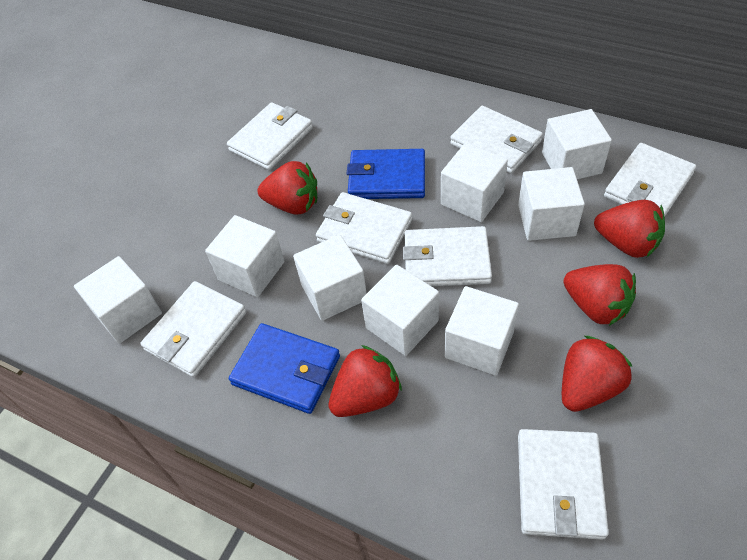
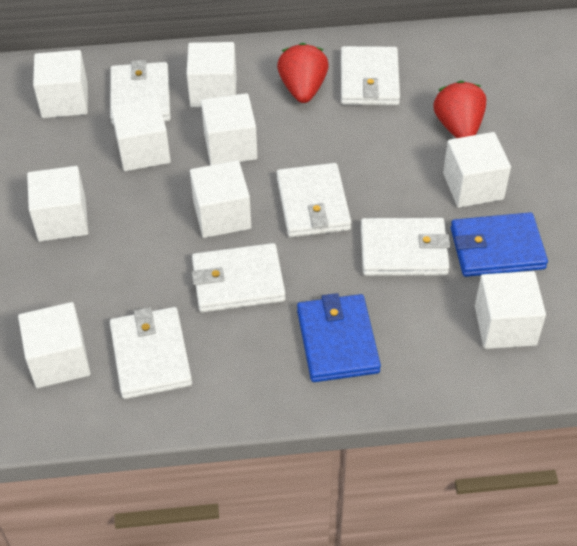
red strawberry: [257,161,317,215] [328,345,402,417] [562,336,632,412] [563,264,636,326] [594,200,665,258] = 5 -> [277,43,329,103] [434,81,486,138] = 2
white cube: [74,256,162,344] [205,215,285,297] [293,235,367,321] [361,265,439,356] [441,143,508,222] [445,286,519,376] [518,167,585,241] [542,109,612,179] = 8 -> [18,302,91,388] [27,166,88,241] [33,50,88,118] [111,97,171,171] [187,42,237,107] [190,160,251,238] [201,93,258,165] [443,132,511,208] [475,271,546,349] = 9
white wallet: [140,281,246,377] [227,102,313,170] [316,192,412,264] [403,226,492,286] [450,106,543,173] [518,429,609,540] [604,143,696,217] = 7 -> [110,60,171,125] [110,307,192,399] [192,243,286,313] [277,163,351,237] [341,46,400,105] [361,218,450,276] = 6

